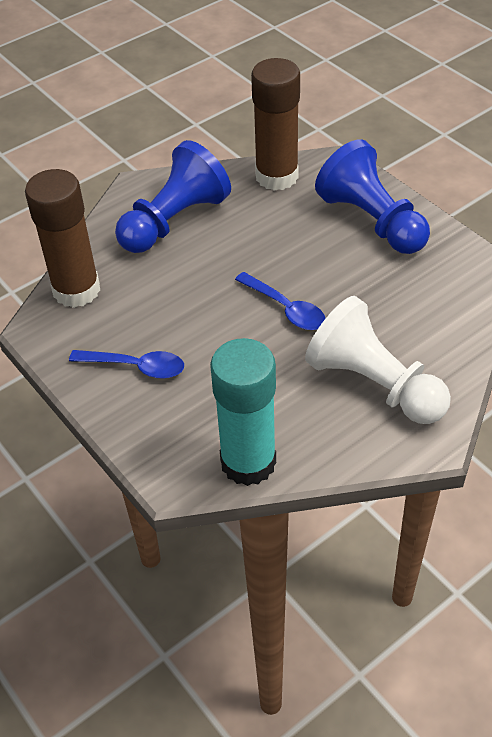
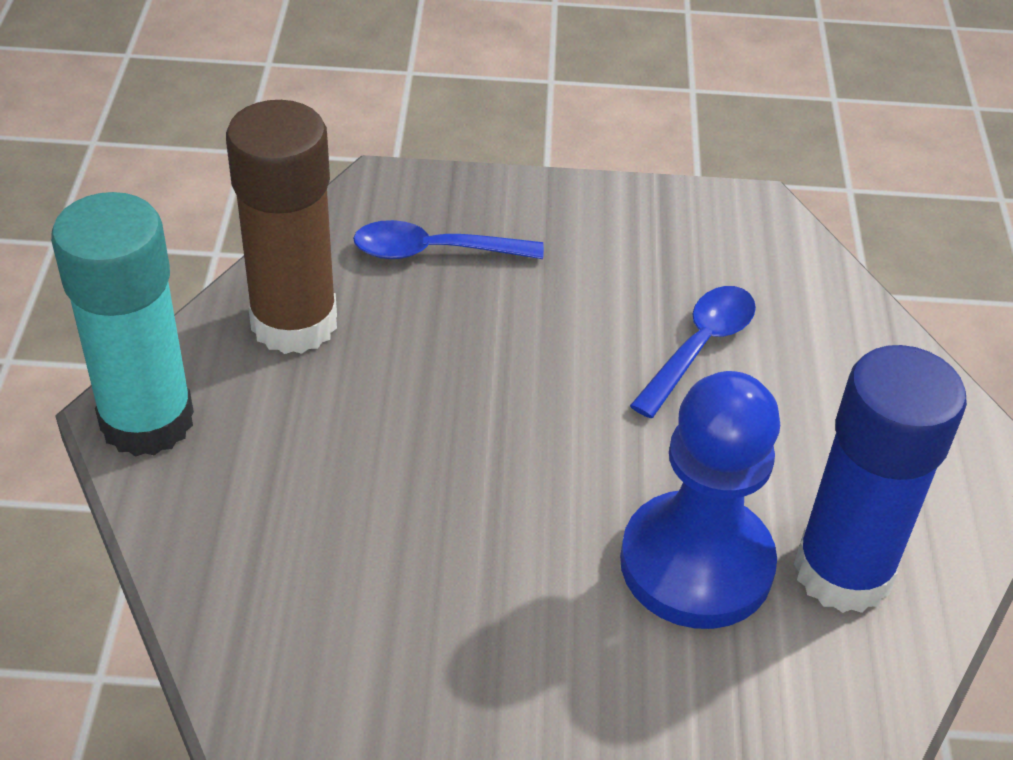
blue glue stick: none = 0 -> [794,345,967,613] = 1
blue pawn: [115,140,231,253] [315,139,430,254] = 2 -> [620,371,780,629] = 1
brown glue stick: [25,169,100,308] [251,58,300,191] = 2 -> [226,100,337,354] = 1
white pawn: [305,296,451,424] = 1 -> none = 0

